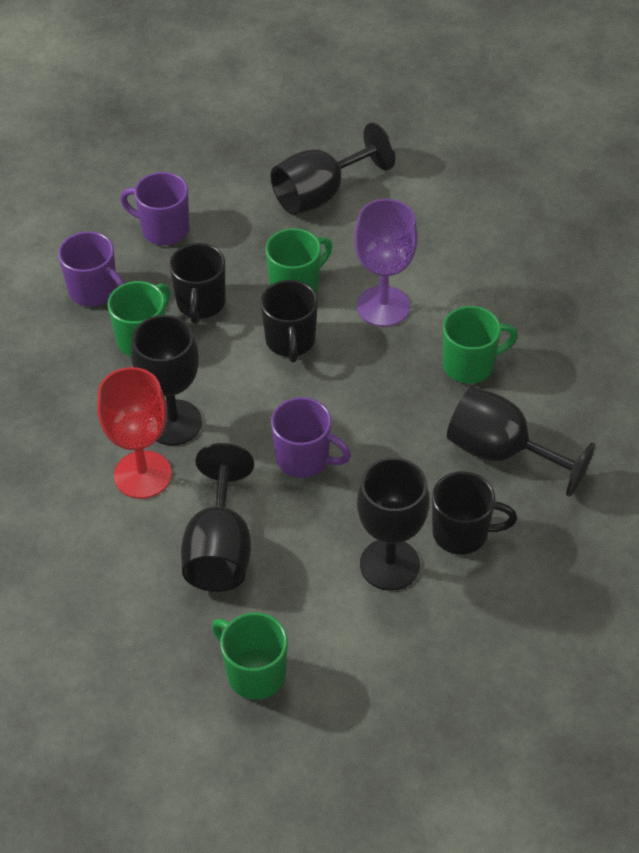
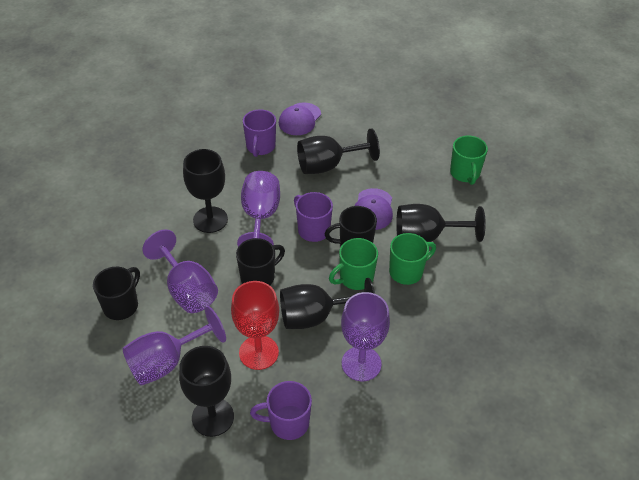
green mug: [108,281,170,357] [212,612,288,700] [265,228,332,293] [443,306,518,384] = 4 -> [329,238,378,290] [389,233,436,285] [450,136,488,185] = 3
purple cap: none = 0 -> [279,102,321,135] [354,188,393,230] = 2
purple goblet: [354,199,418,327] = 1 -> [122,306,226,386] [142,229,218,313] [237,171,280,247] [341,292,390,381] = 4

